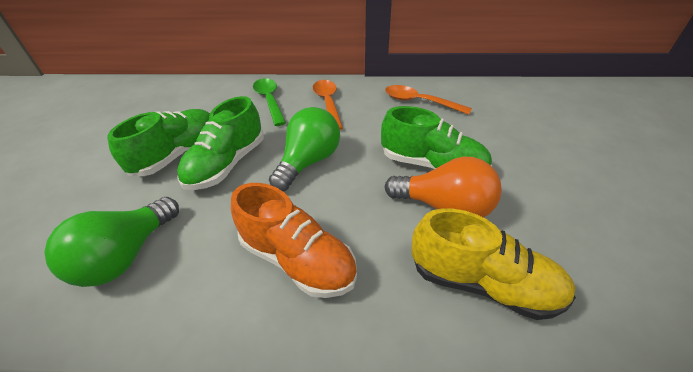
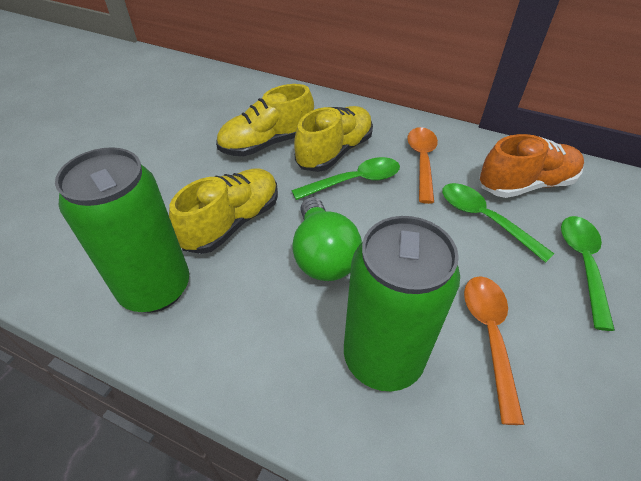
green can: none = 0 -> [55,147,189,313] [344,216,460,391] = 2
green light bulb: [44,197,179,287] [269,107,340,191] = 2 -> [292,197,362,281] = 1
green shoe: [107,109,210,176] [177,96,264,190] [381,106,492,169] = 3 -> none = 0
green spoon: [253,78,286,126] = 1 -> [291,157,400,200] [442,183,554,263] [561,216,615,331] = 3
orange light bulb: [384,157,502,218] = 1 -> none = 0
yellow shoe: [412,208,576,320] = 1 -> [169,169,278,254] [216,84,314,156] [294,106,373,172] = 3

